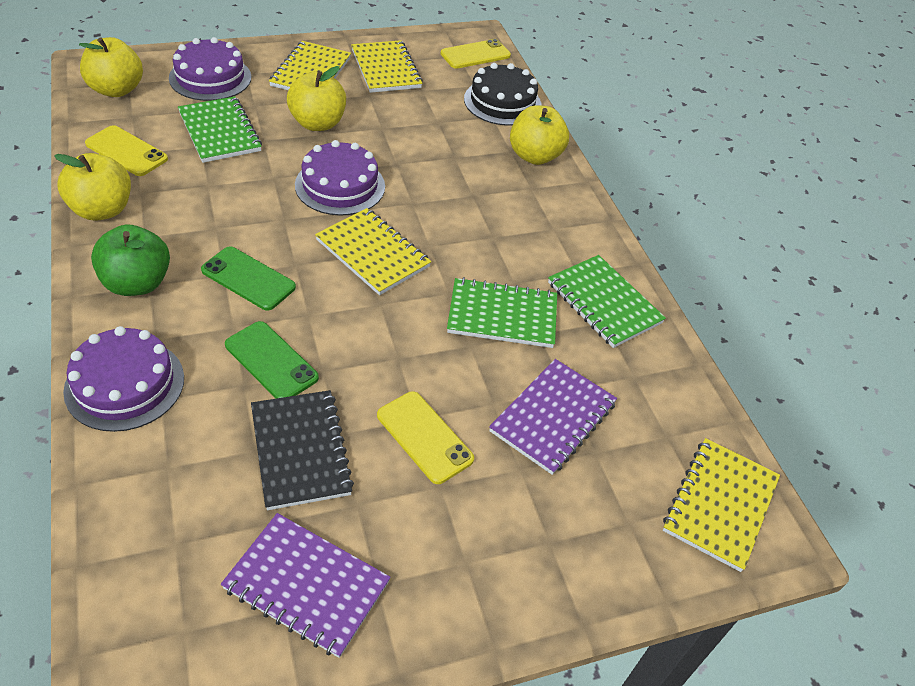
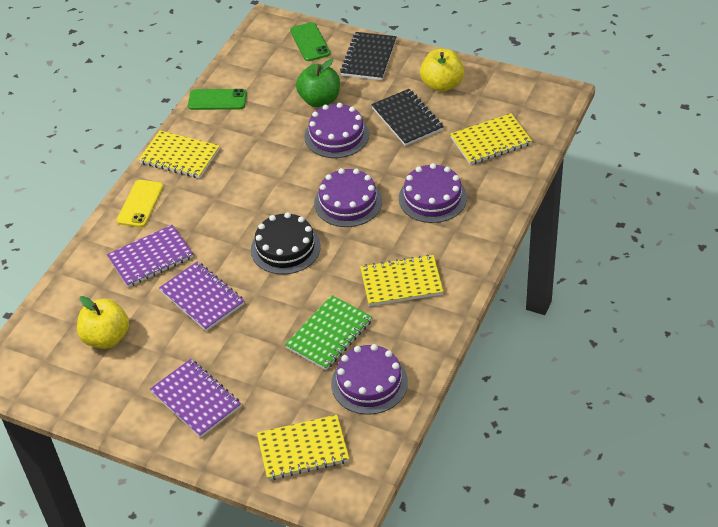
black notebook: [251,390,354,510] = 1 -> [340,32,397,80] [371,89,444,146] = 2
green notebook: [178,96,262,163] [447,277,557,348] [548,255,666,348] = 3 -> [285,295,372,370] = 1
purple cake: [63,326,184,432] [169,37,251,101] [295,140,385,216] = 3 -> [304,103,369,158] [314,168,382,227] [331,344,408,415] [399,163,467,223] = 4
purple notebook: [221,513,391,658] [489,359,617,475] = 2 -> [107,225,193,287] [150,359,241,438] [159,261,244,331] = 3
yellow apple: [54,153,131,221] [79,37,143,97] [287,66,346,131] [510,105,569,165] = 4 -> [77,296,129,349] [420,49,464,92] = 2
yellow phone: [85,125,168,176] [377,391,474,484] [441,39,511,69] = 3 -> [117,180,163,227] = 1

